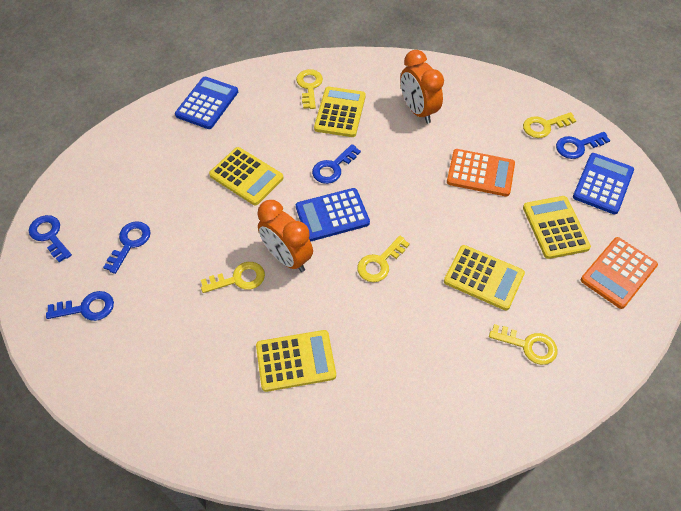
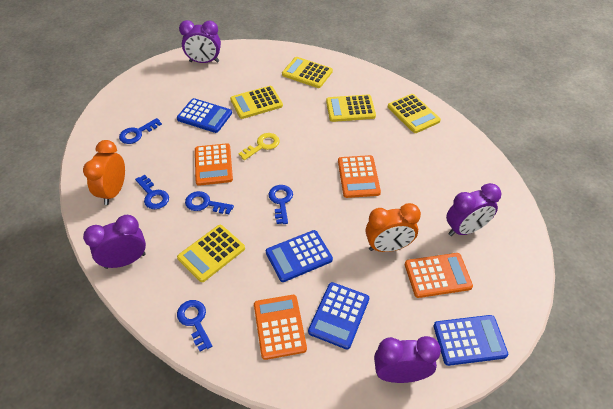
blue calculator: [175,77,238,129] [296,188,370,241] [573,153,634,214] = 3 -> [177,98,232,133] [266,230,333,282] [308,282,369,349] [434,315,508,366] = 4
orange calculator: [447,149,515,197] [581,237,658,309] = 2 -> [195,143,233,186] [254,295,307,360] [338,155,381,198] [405,253,473,298] = 4
purple clock: none = 0 -> [83,215,146,269] [179,20,221,63] [374,336,441,383] [446,183,501,236] = 4
yellow key: [201,262,265,293] [296,69,323,109] [357,236,410,282] [489,324,557,365] [523,112,576,138] = 5 -> [239,133,280,160] = 1

